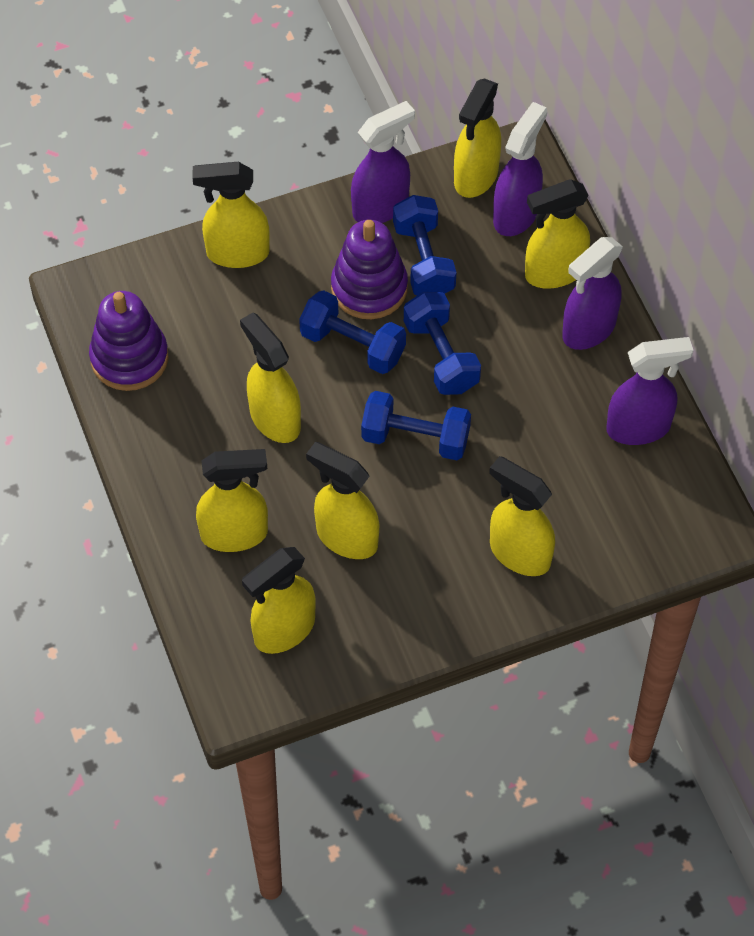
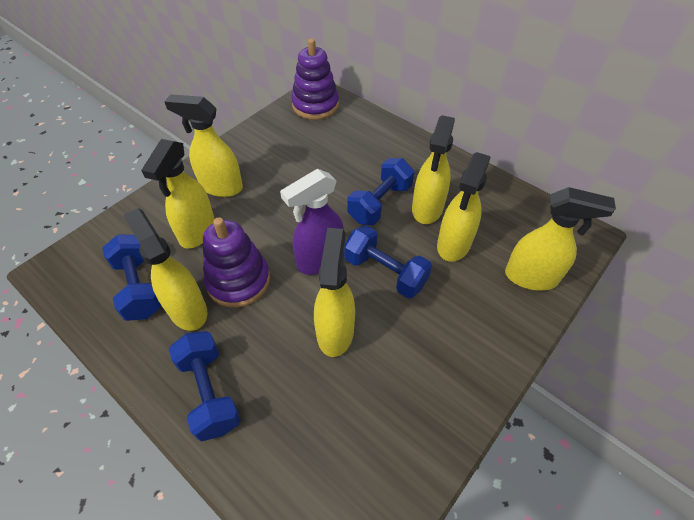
purple spray bottle: [351,101,415,223] [493,102,547,236] [562,237,623,350] [606,337,693,445] = 4 -> [280,169,344,275] = 1
yellow spray bottle: [192,162,270,268] [196,449,268,552] [240,312,301,443] [242,547,316,654] [306,442,379,559] [454,79,501,198] [489,456,555,576] [525,179,590,289] = 8 -> [124,208,208,331] [141,139,215,249] [164,94,243,197] [314,228,355,357] [412,115,455,224] [437,152,491,262] [505,187,616,291] = 7

